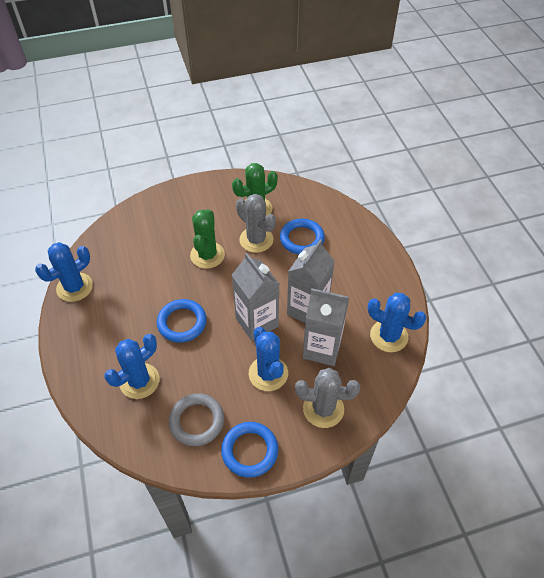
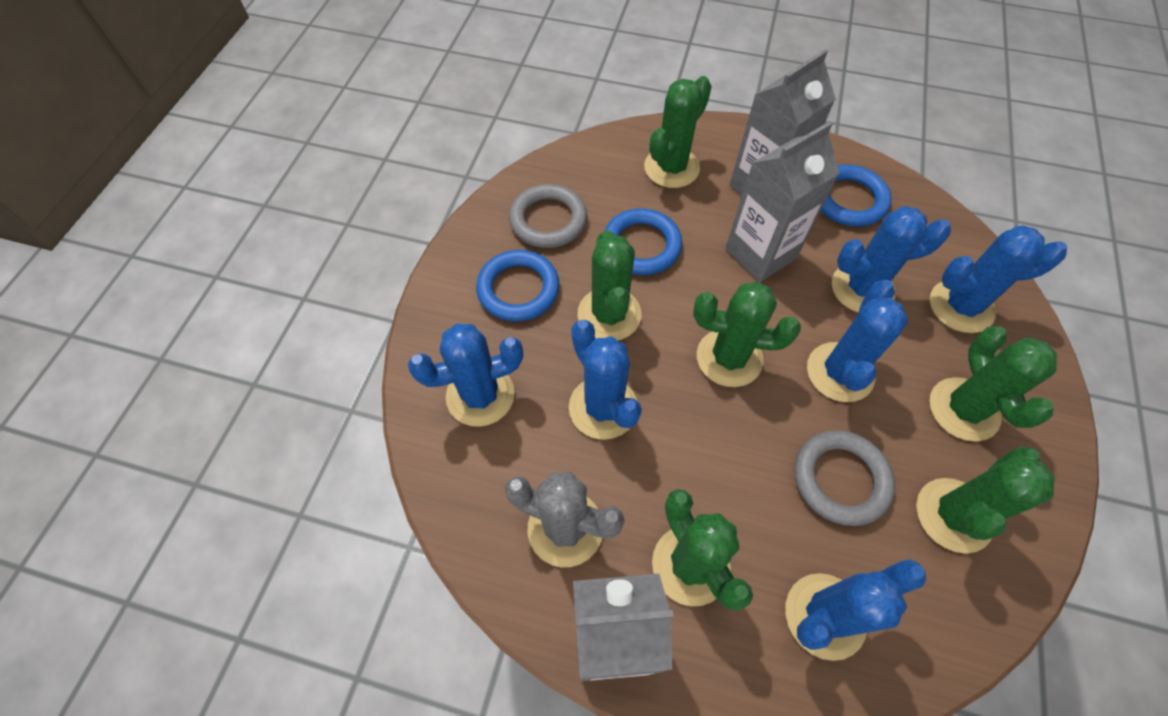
blue cactus: [35,242,93,302] [104,334,159,399] [249,327,288,391] [367,293,427,352] = 4 -> [408,323,523,427] [569,320,642,440] [786,559,926,661] [807,280,908,402] [832,206,951,313] [930,225,1067,333] = 6
green cactus: [190,209,225,269] [232,163,278,216] = 2 -> [578,230,642,340] [644,76,712,188] [652,489,753,611] [693,282,801,387] [916,446,1054,554] [929,326,1057,441] = 6
grey cactus: [236,194,276,253] [295,368,360,428] = 2 -> [505,472,625,567] = 1
grey ring: [169,393,224,446] = 1 -> [509,184,587,248] [794,430,895,526] = 2

